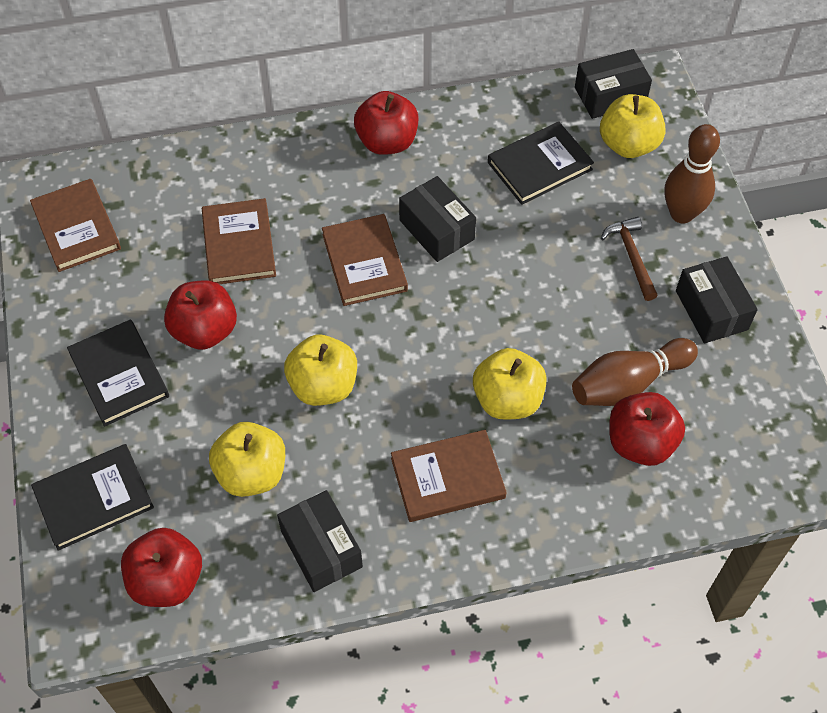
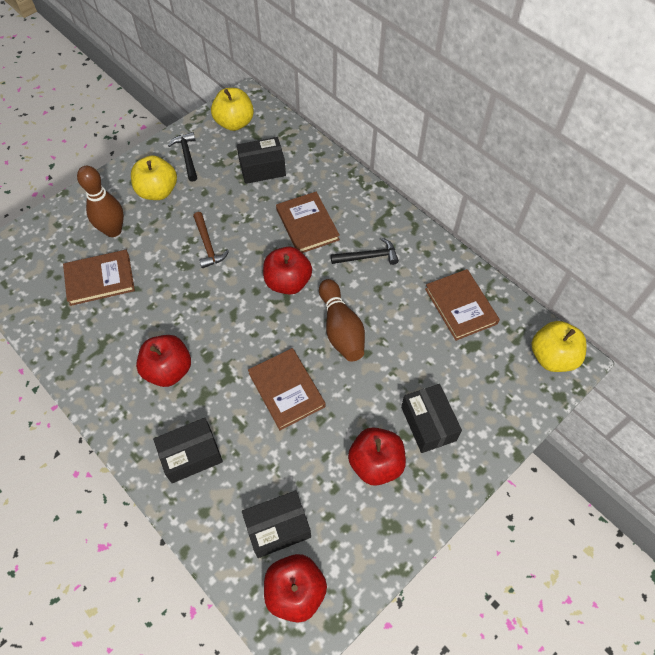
black book: [31,444,154,551] [67,320,169,426] [488,122,594,205] = 3 -> none = 0
black hammer: none = 0 -> [168,132,197,182] [331,238,399,265] = 2
yellow apple: [209,422,285,497] [284,335,357,406] [473,348,547,420] [600,94,666,158] = 4 -> [131,155,177,200] [211,88,254,131] [532,321,587,372] = 3

